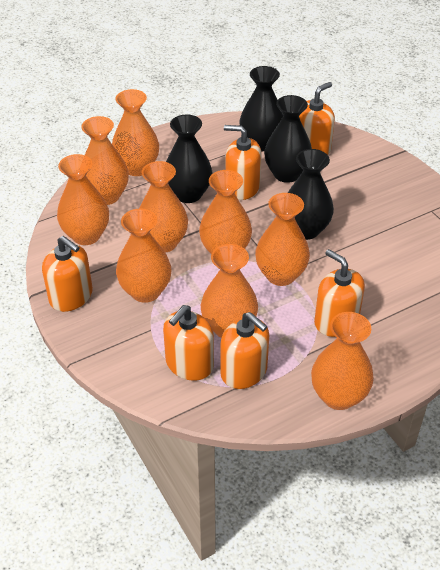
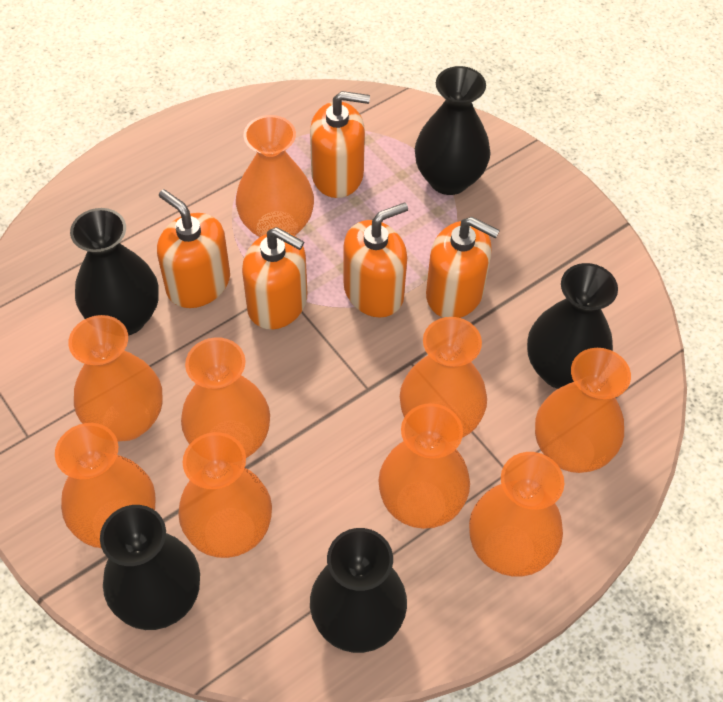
black vase: [166,115,212,203] [239,66,283,151] [264,95,312,183] [288,149,334,240] = 4 -> [70,208,159,336] [100,505,200,630] [310,528,407,653] [415,66,490,195] [527,263,618,389] = 5
orange soap dispenser: [42,236,93,312] [163,305,214,381] [220,312,269,389] [224,125,261,200] [299,82,335,155] [314,249,365,337] = 6 -> [157,189,230,308] [242,227,307,330] [310,91,370,198] [344,202,408,318] [426,217,500,318] = 5

